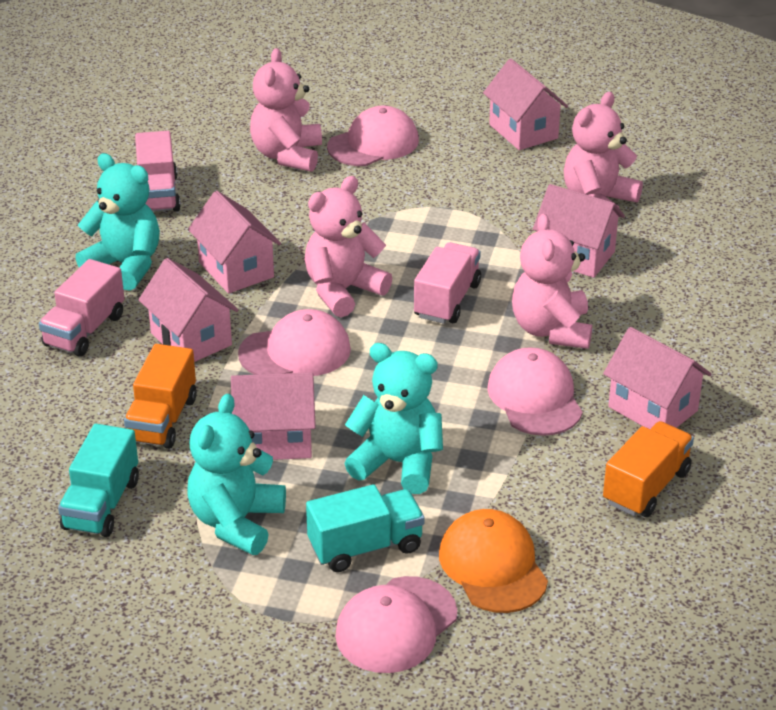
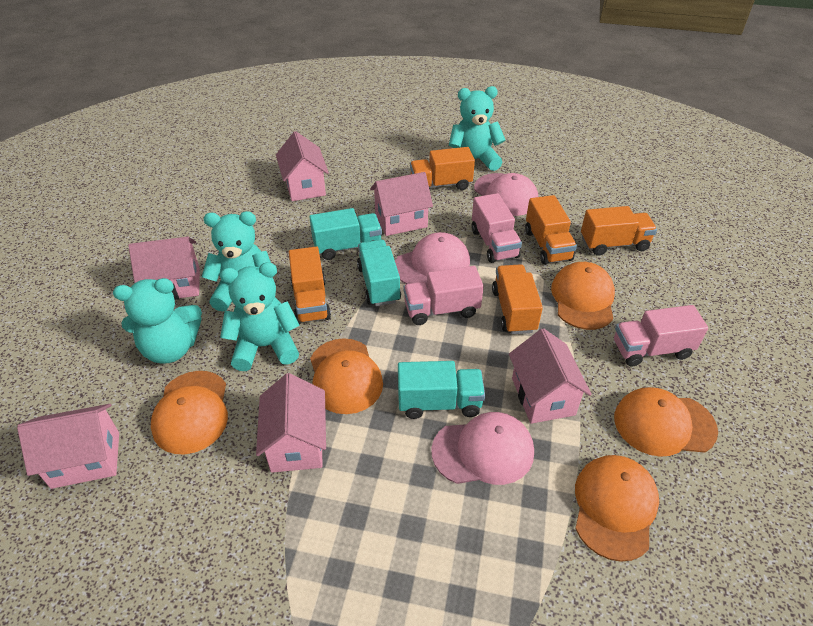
orange cap: [439,509,548,613] = 1 -> [151,371,228,454] [310,338,383,414] [551,262,615,330] [575,455,659,562] [614,387,718,457] = 5
orange truck: [124,344,197,449] [603,421,694,517] = 2 -> [289,247,331,324] [410,147,475,190] [492,264,543,334] [525,195,577,265] [581,206,657,256] = 5
pink cap: [238,309,351,376] [327,106,419,166] [335,576,457,673] [487,347,583,436] = 4 -> [395,232,470,286] [431,412,534,485] [474,173,539,216] = 3
pink teddy bear: [250,48,322,172] [305,176,392,317] [512,214,592,349] [564,92,643,209] = 4 -> none = 0
turquoise teddy bear: [75,153,160,291] [187,394,286,555] [344,343,443,494] = 3 -> [113,278,202,363] [202,211,271,311] [220,262,300,371] [449,86,505,171] = 4
turquoise truck: [58,424,139,537] [306,484,425,572] = 2 -> [309,208,382,260] [357,240,401,306] [398,361,485,419] = 3

